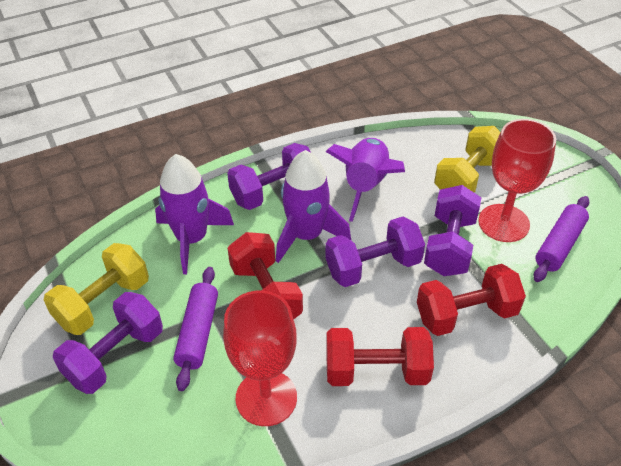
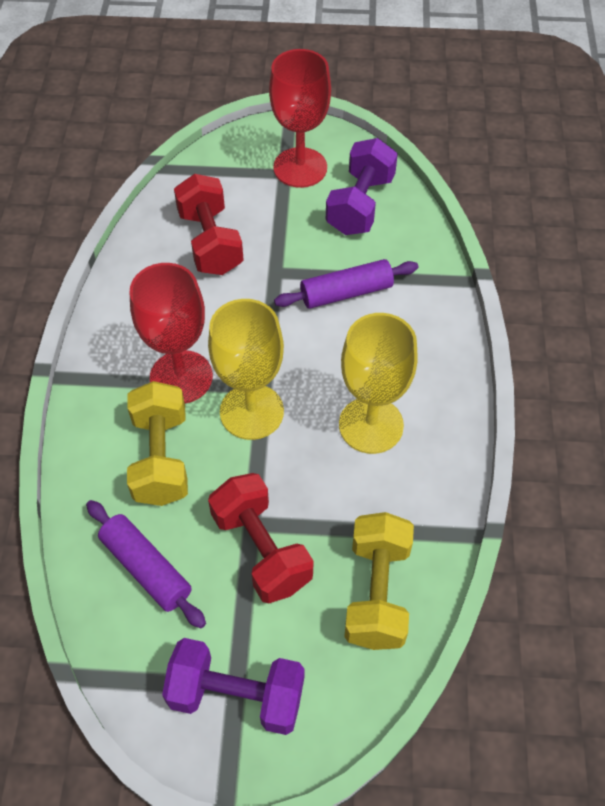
purple dumbbell: [53,292,163,394] [227,143,311,210] [325,217,425,287] [424,185,481,276] = 4 -> [162,638,305,735] [326,138,398,235] = 2
purple rocket: [155,154,234,274] [276,150,351,263] [326,138,405,222] = 3 -> none = 0
red dumbbell: [227,232,303,319] [326,327,434,386] [417,264,526,336] = 3 -> [174,174,244,275] [208,473,314,603] = 2
yellow goblet: none = 0 -> [208,299,284,440] [339,313,418,454] = 2

